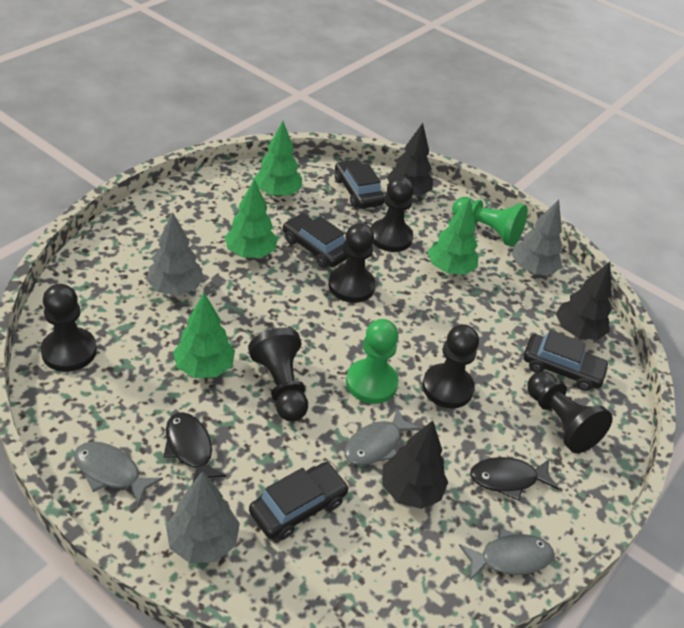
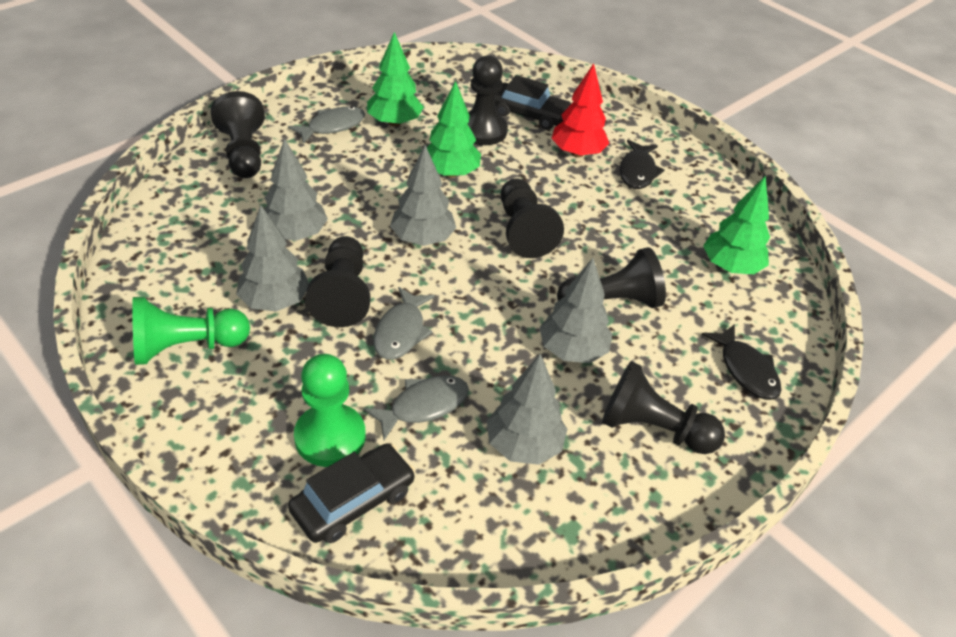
black car: [249,462,349,540] [283,213,348,268] [335,159,384,209] [523,330,610,391] = 4 -> [288,443,415,543] [495,75,571,130] = 2
black tree: [382,420,448,509] [387,123,433,196] [556,262,612,340] = 3 -> none = 0
green tree: [173,293,235,378] [225,179,278,258] [254,121,302,197] [428,198,479,275] = 4 -> [367,32,424,127] [427,81,481,178] [703,176,770,274] = 3
grey tree: [147,213,204,296] [166,471,240,563] [511,200,562,274] = 3 -> [236,205,309,311] [264,139,328,241] [390,145,456,246] [487,354,567,465] [539,258,612,363] = 5
red tree: none = 0 -> [551,63,609,157] = 1

